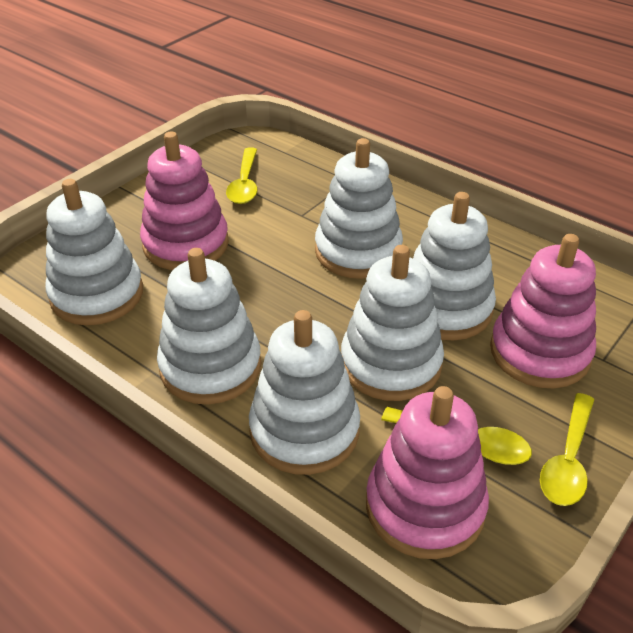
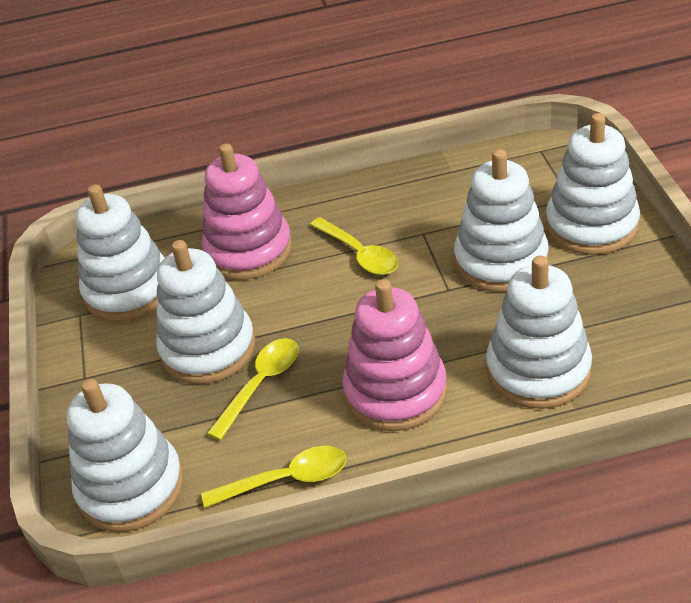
pink stacking toy: [140,132,229,270] [366,386,489,559] [490,234,596,388] = 3 -> [202,143,292,280] [342,279,447,431] = 2

